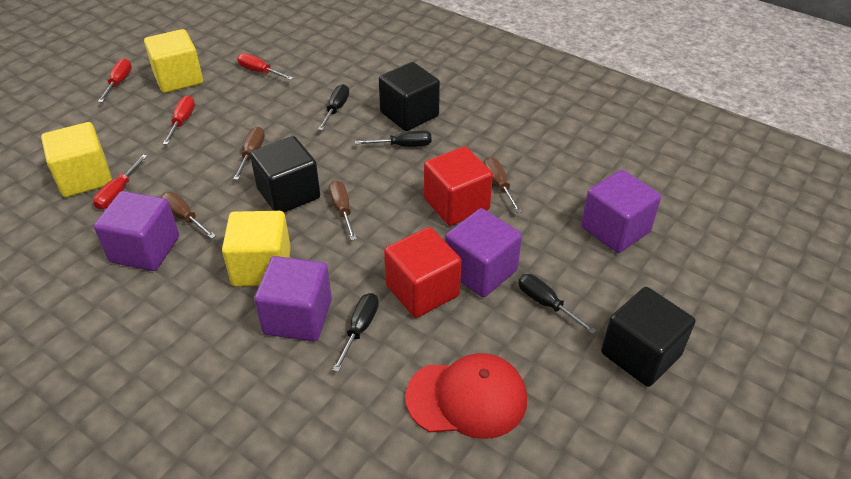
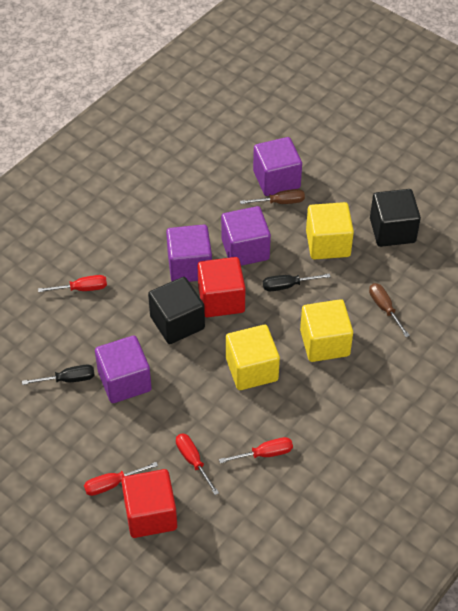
black cube: [250,136,320,212] [379,62,440,131] [601,287,696,387] = 3 -> [148,277,205,344] [370,189,421,247] = 2
black screwdriver: [318,84,349,131] [333,293,379,372] [355,130,432,147] [518,274,597,334] = 4 -> [22,365,95,385] [263,273,331,291] = 2
brown screwdriver: [161,192,216,239] [233,127,265,180] [329,180,357,241] [484,157,522,213] = 4 -> [240,189,305,204] [369,283,410,337] = 2
red cap: [405,353,527,439] = 1 -> none = 0

